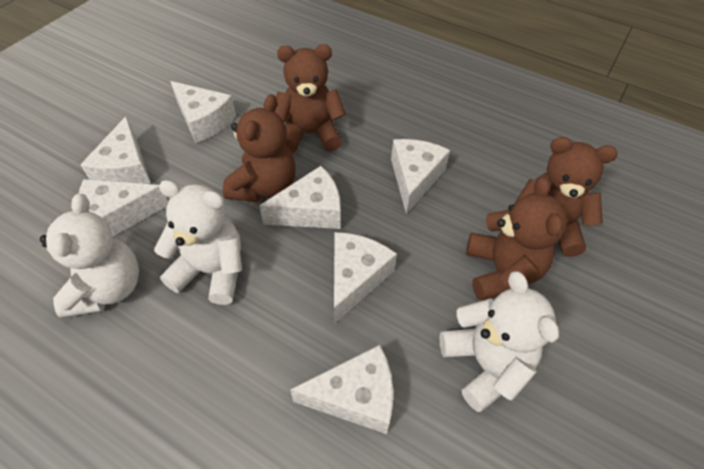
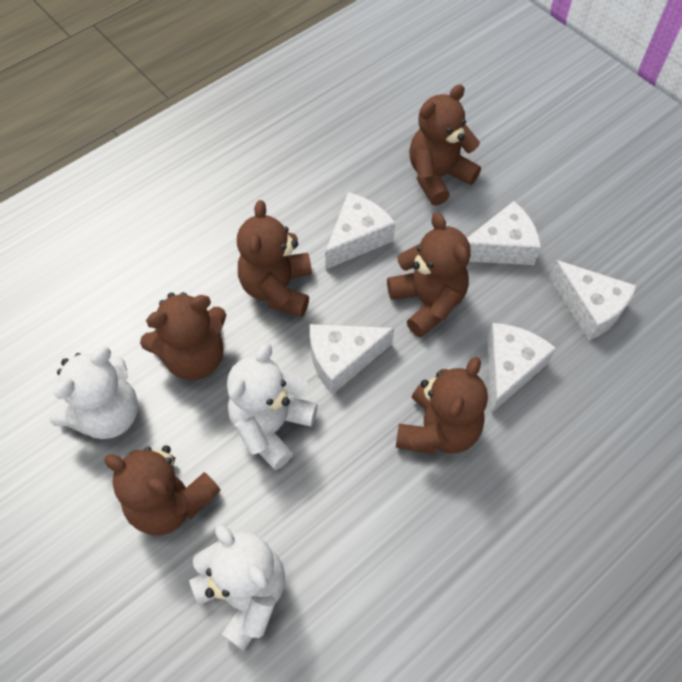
brown teddy bear: [223,94,296,202] [275,44,346,153] [466,177,567,301] [516,137,618,257] = 4 -> [104,445,221,535] [140,292,226,380] [237,200,312,317] [387,213,471,338] [396,357,488,454] [409,85,481,206] = 6
white cheese: [79,179,168,237] [80,116,151,184] [170,81,236,143] [259,166,340,229] [290,345,393,434] [334,232,397,324] [391,139,450,214] = 7 -> [310,324,394,395] [325,192,395,269] [467,201,541,265] [487,323,556,414] [549,260,636,341] = 5

